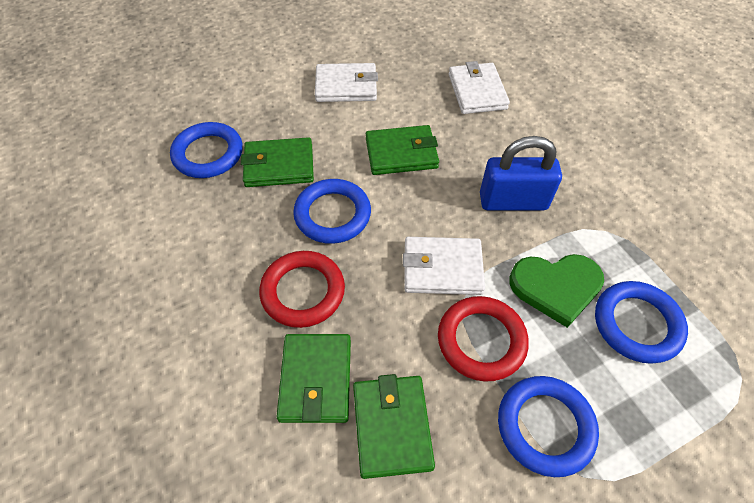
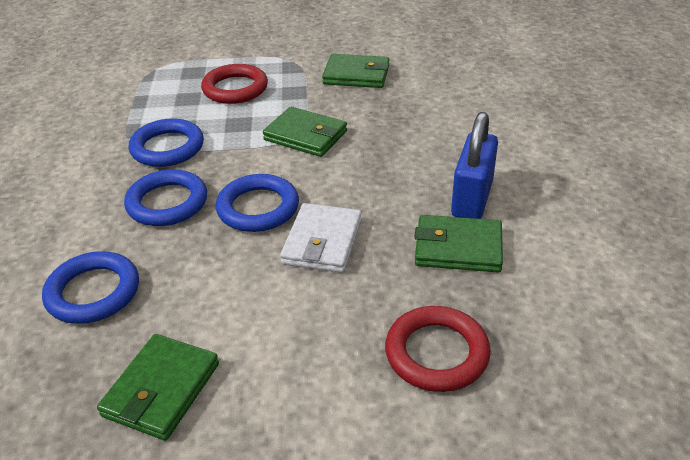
green heart: [509,254,604,328] = 1 -> none = 0
white wallet: [315,63,378,102] [403,237,485,295] [449,61,510,114] = 3 -> [280,203,362,273] = 1

